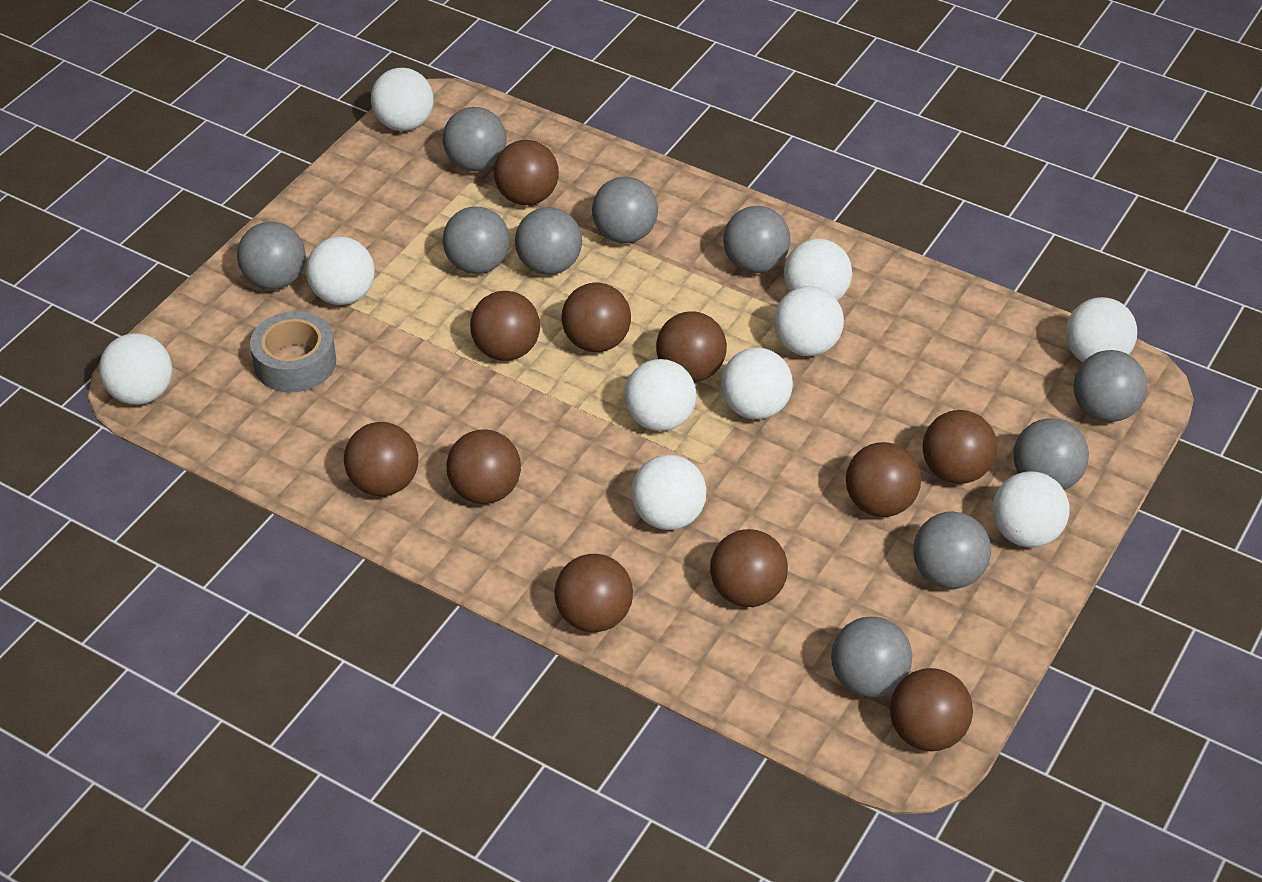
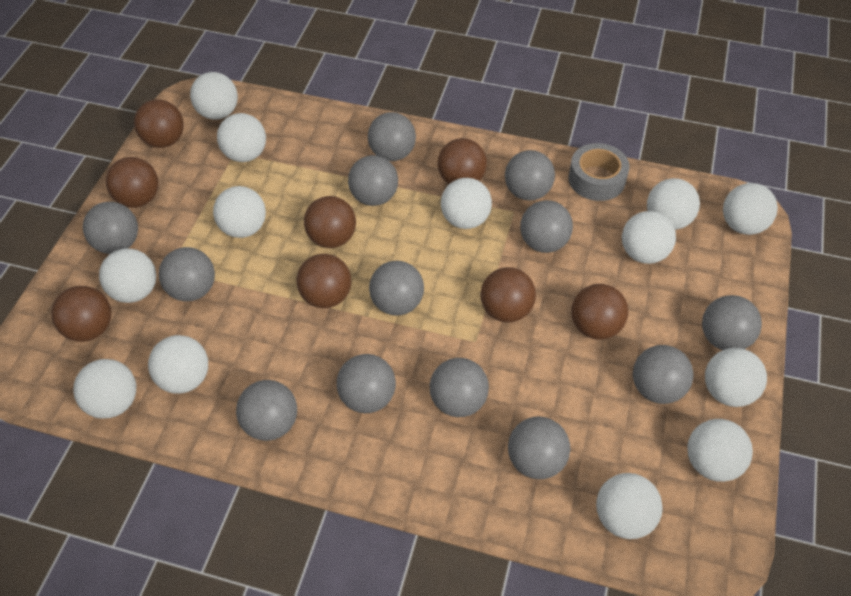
brown ball: [344,422,418,496] [446,429,521,504] [470,291,540,361] [494,140,559,205] [554,554,633,632] [562,283,631,352] [656,311,727,382] [710,529,788,607] [846,442,921,517] [890,668,973,751] [922,410,997,484] = 11 -> [51,286,111,342] [106,157,158,208] [134,99,184,148] [296,254,351,308] [304,196,356,248] [438,138,487,184] [480,267,536,323] [571,284,628,340] = 8
grey ball: [237,222,306,290] [443,107,507,171] [443,207,510,274] [515,207,582,275] [592,177,658,243] [723,206,790,273] [831,617,912,698] [913,512,991,589] [1013,418,1089,490] [1074,350,1147,422] = 10 -> [83,202,138,254] [159,247,215,301] [236,380,297,441] [336,354,396,413] [348,155,398,206] [368,112,416,161] [369,261,424,316] [430,358,489,417] [505,150,555,200] [508,417,570,479] [520,200,573,253] [633,345,694,404] [702,295,762,350] = 13
white ball: [99,333,172,405] [306,237,375,305] [371,68,434,131] [624,359,696,431] [631,455,706,530] [721,348,793,419] [774,286,844,356] [784,239,852,301] [992,471,1069,547] [1066,297,1137,362] = 10 -> [73,359,136,419] [99,248,156,303] [148,335,208,394] [190,72,238,120] [213,186,266,238] [217,113,266,162] [441,178,492,229] [596,473,663,539] [622,211,676,264] [647,178,700,230] [687,419,753,482] [705,348,767,407] [723,183,778,235] = 13

